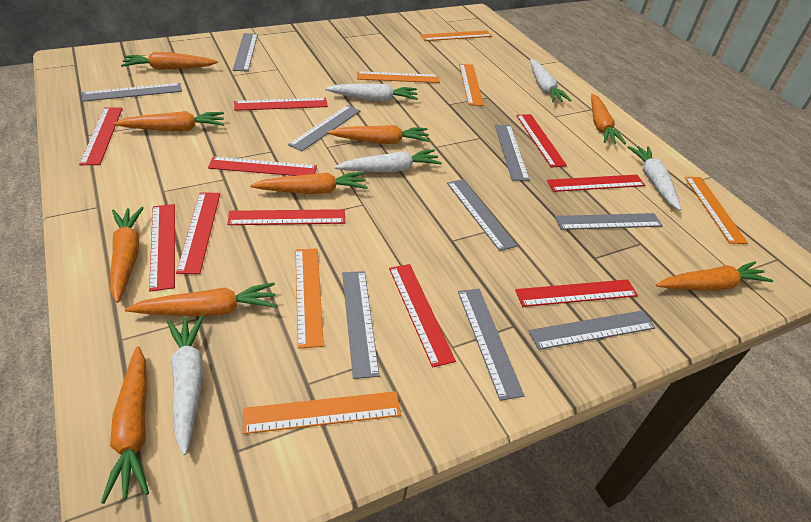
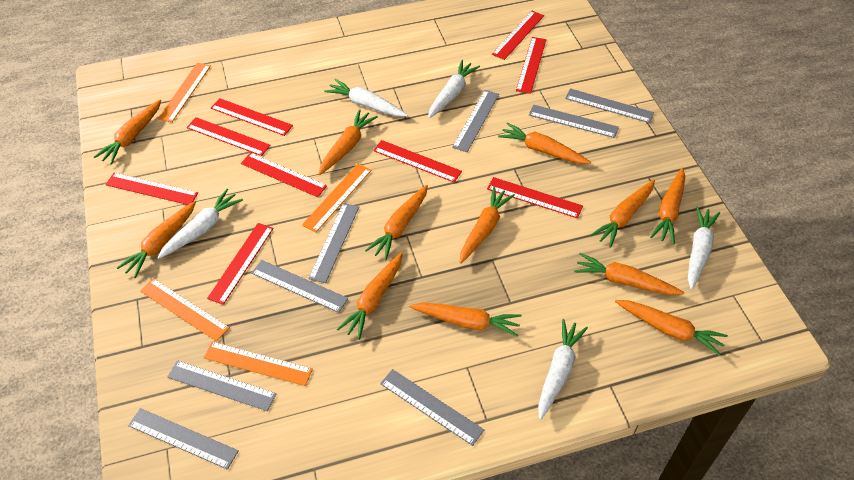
grey ruler: [82,83,182,102] [233,33,258,71] [288,105,360,152] [342,271,379,379] [447,179,517,251] [458,289,524,401] [495,125,530,181] [529,310,655,350] [555,213,663,230] = 9 -> [128,408,239,470] [167,360,276,411] [251,260,348,313] [308,203,359,283] [380,369,484,446] [452,90,499,152] [529,105,619,138] [565,88,654,123] = 8
orange carrot: [101,346,149,504] [110,207,144,303] [113,111,224,131] [121,52,218,70] [125,282,277,317] [250,172,368,194] [327,125,430,144] [591,94,626,144] [656,261,773,291] = 9 -> [94,99,161,165] [117,201,196,278] [318,109,378,175] [337,253,402,340] [365,185,428,260] [410,303,522,337] [460,187,515,264] [498,122,591,164] [574,253,684,295] [590,180,655,248] [615,300,728,356] [650,168,685,244] = 12
orange ruler: [243,391,401,434] [295,249,324,349] [357,71,440,83] [421,30,492,41] [459,64,484,106] [685,177,748,244] = 6 -> [140,278,230,342] [158,63,211,123] [203,342,313,386] [302,164,372,233] = 4
red ruler: [79,108,123,165] [149,204,175,292] [176,192,220,274] [208,157,317,176] [227,209,346,225] [234,98,328,111] [389,264,456,368] [515,279,638,307] [516,114,567,168] [547,175,645,192] = 10 -> [105,173,198,205] [187,117,270,156] [207,223,274,305] [211,98,293,136] [241,153,327,197] [373,140,462,183] [487,177,583,218] [492,11,544,60] [516,37,546,94] = 9

